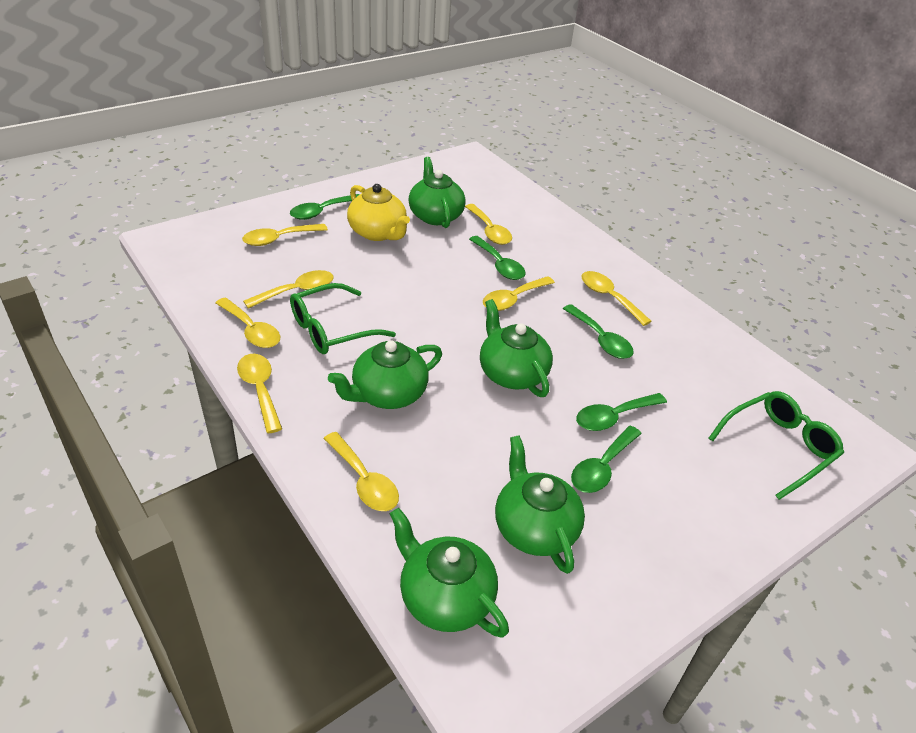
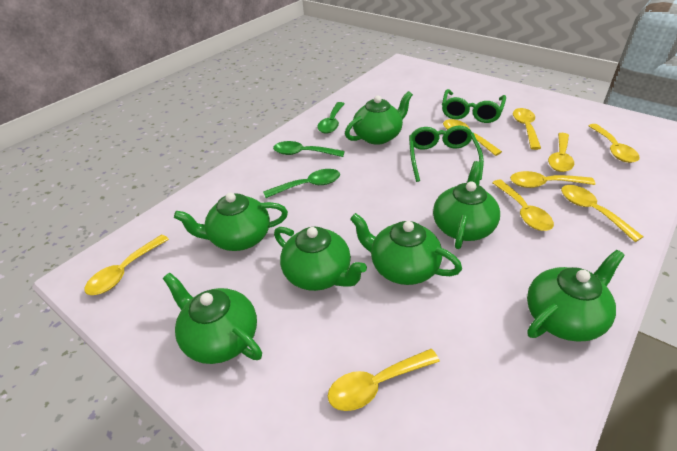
green spoon: [290,194,360,220] [469,236,525,280] [563,304,634,359] [571,426,642,493] [576,393,667,431] = 5 -> [263,169,340,198] [273,141,345,157] [317,102,345,134] = 3
green teapot: [328,340,442,409] [390,508,509,638] [408,157,466,228] [480,299,553,397] [495,435,585,574] = 5 -> [163,273,262,364] [174,192,288,251] [274,227,367,291] [345,91,413,145] [350,213,462,285] [433,161,500,249] [527,250,625,342] = 7
yellow spoon: [216,297,280,348] [237,354,282,433] [242,224,328,246] [243,270,334,309] [323,432,399,511] [465,204,512,245] [483,276,555,311] [581,271,652,326] = 8 -> [85,235,169,295] [328,349,440,411] [443,119,502,156] [492,180,554,231] [510,171,595,188] [513,108,541,150] [548,133,574,172] [561,185,643,242] [588,124,640,163] = 9
yellow teapot: [347,184,410,241] = 1 -> none = 0

